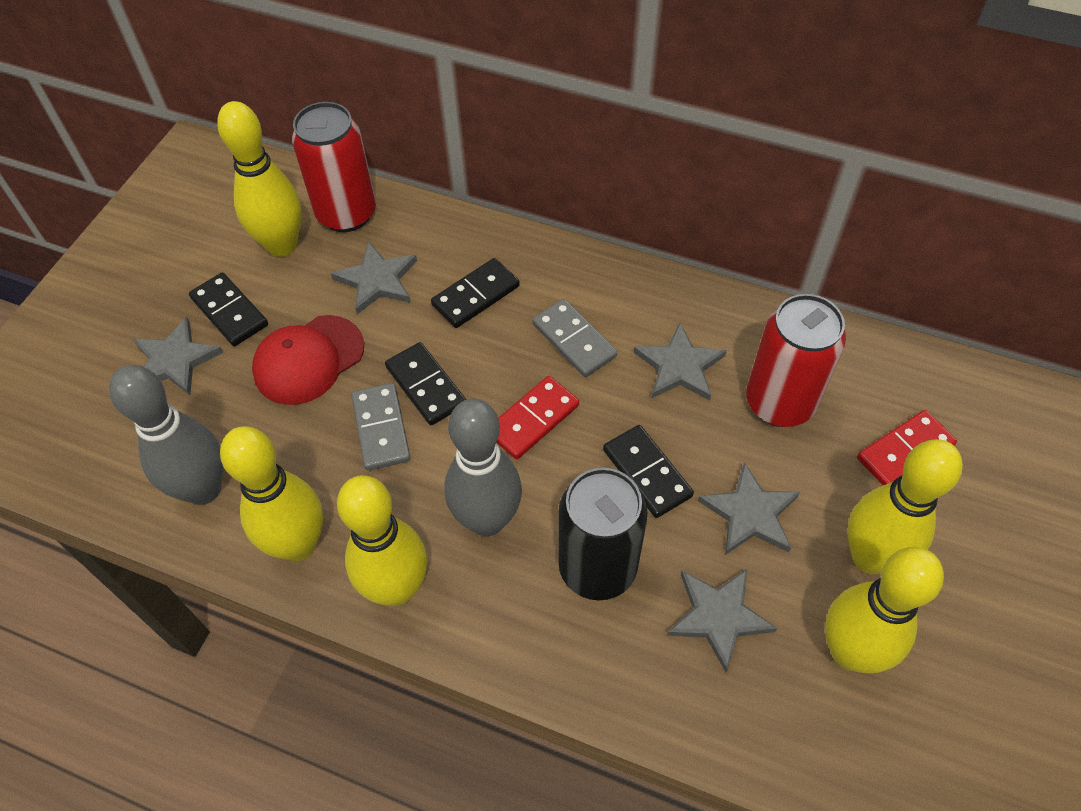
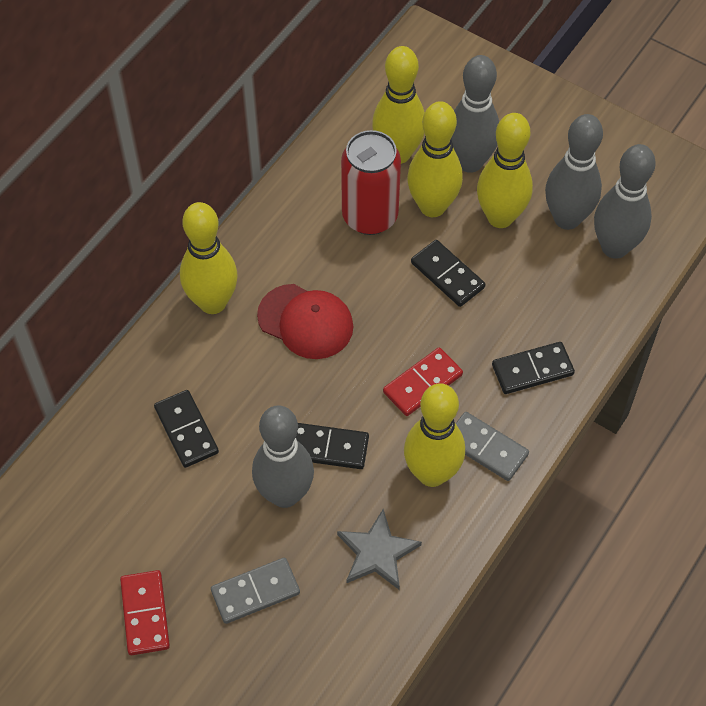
black can: [558,468,647,600] = 1 -> none = 0
grey bowling pin: [109,365,223,505] [444,399,522,536] = 2 -> [252,405,314,508] [451,55,499,173] [545,114,603,230] [594,144,656,259] = 4
grey star: [133,317,223,395] [331,241,417,314] [634,322,727,401] [667,569,777,672] [698,462,800,555] = 5 -> [337,509,422,589] = 1
red can: [292,102,376,232] [746,294,846,427] = 2 -> [341,130,401,235] = 1

